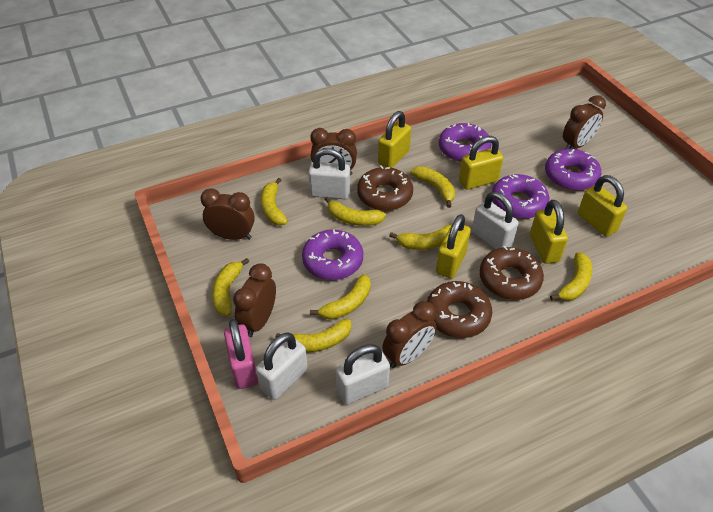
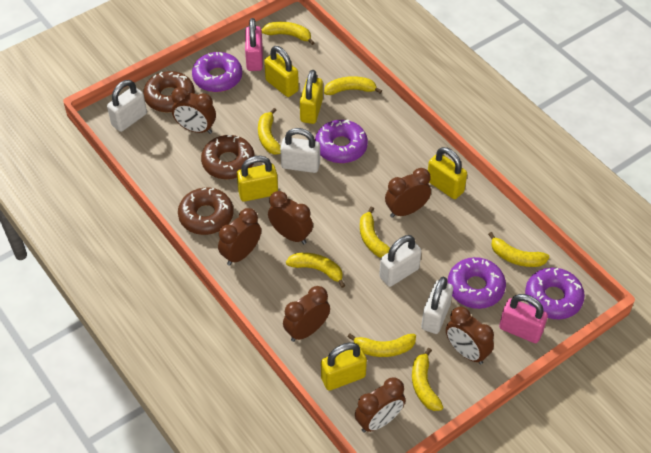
brown clock: [200,188,255,240] [233,263,276,337] [310,128,357,175] [382,301,437,368] [563,95,606,149] = 5 -> [171,87,216,134] [218,208,261,266] [268,191,313,244] [283,286,330,342] [355,377,405,433] [385,168,431,218] [446,307,494,364] = 7
pink padlock: [224,319,258,389] = 1 -> [245,18,263,71] [499,294,548,343] = 2

